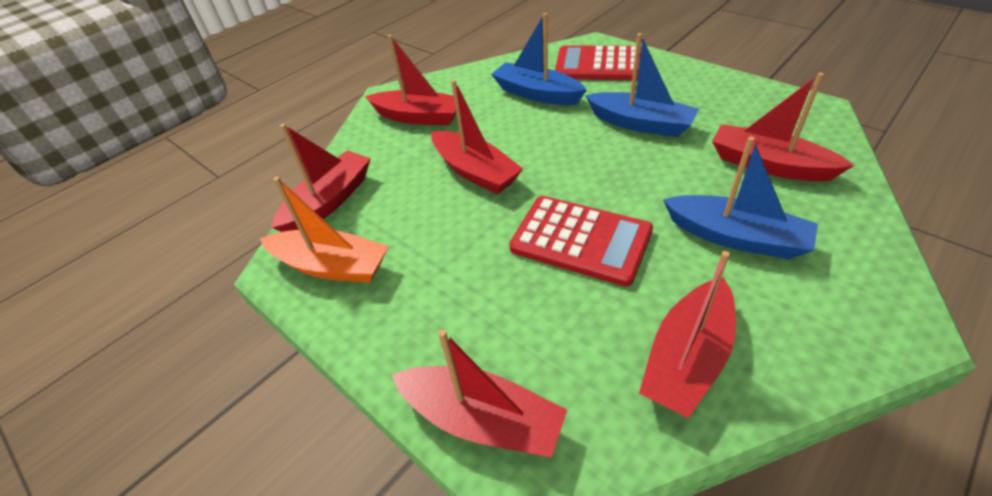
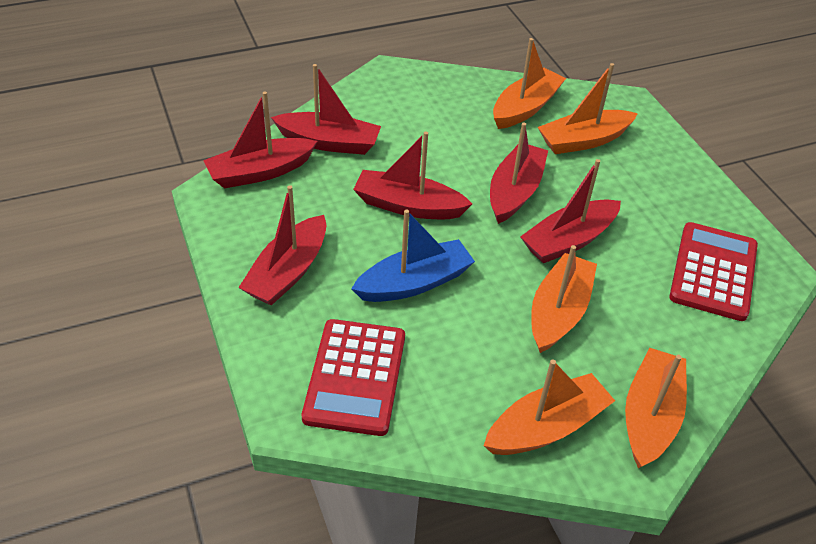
blue boat: [491,13,587,105] [585,33,699,137] [663,136,818,259] = 3 -> [351,209,475,302] = 1
orange boat: [260,177,389,283] = 1 -> [484,360,615,455] [493,38,566,129] [531,245,597,353] [538,63,638,154] [625,348,687,468] = 5

